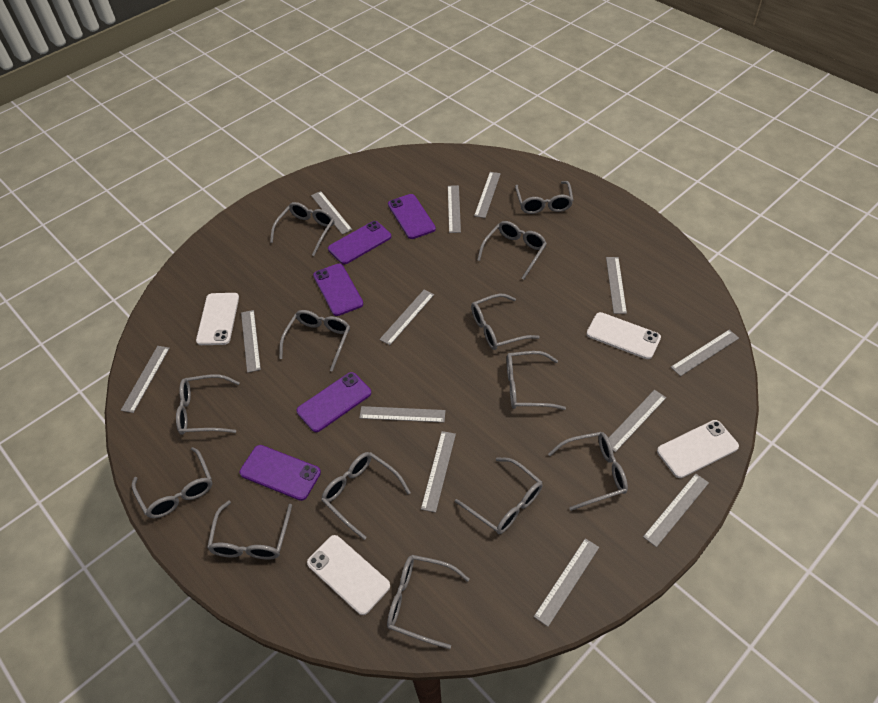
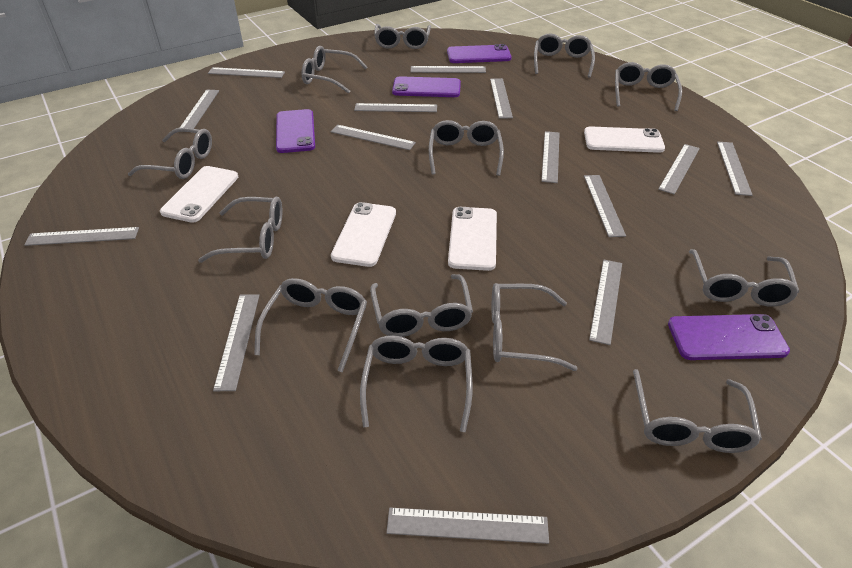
grey ruler: [121,346,170,413] [241,310,261,373] [311,191,352,234] [359,406,445,423] [379,290,434,345] [421,431,456,513] [448,185,461,233] [474,172,501,218] [534,538,599,627] [606,257,627,314] [609,390,666,452] [643,474,709,547] [671,330,739,376] = 13 -> [24,227,139,246] [180,90,219,129] [208,67,285,78] [213,294,259,391] [331,125,416,150] [354,103,437,112] [386,508,549,544] [411,66,486,73] [490,78,513,119] [541,131,560,183] [584,175,626,237] [589,260,622,345] [658,144,700,194] [717,142,753,196] = 14
purple phone: [239,445,321,501] [296,372,371,432] [313,263,363,316] [328,221,391,264] [388,194,436,239] = 5 -> [276,109,315,153] [392,76,461,97] [447,44,512,63] [668,314,790,360] = 4

